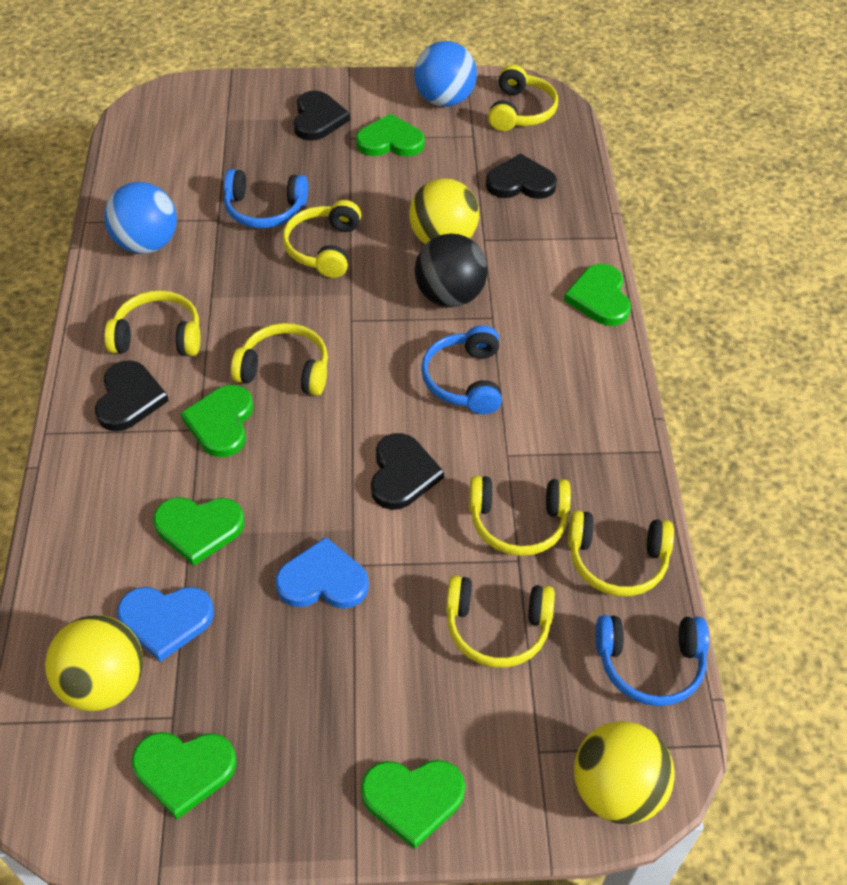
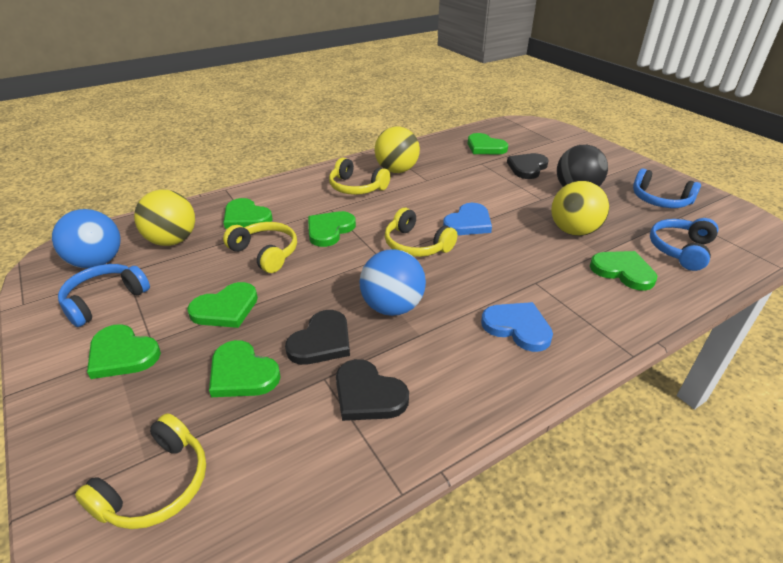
black heart: [95,360,169,431] [294,91,350,141] [371,433,444,510] [486,153,557,199] = 4 -> [285,310,350,365] [336,359,409,421] [507,153,549,179] = 3
green heart: [132,732,237,819] [153,497,245,566] [180,385,253,457] [356,114,425,157] [361,760,465,849] [564,264,631,326] = 6 -> [87,324,161,379] [187,282,258,328] [209,340,281,397] [223,198,273,229] [308,211,356,247] [467,133,508,154] [590,251,657,291] = 7
yellow headphones: [104,290,200,356] [231,323,328,396] [282,200,361,278] [446,576,555,668] [469,476,571,556] [488,65,558,131] [568,510,674,596] = 7 -> [75,413,206,529] [223,222,297,273] [329,158,390,195] [385,208,458,257] = 4

